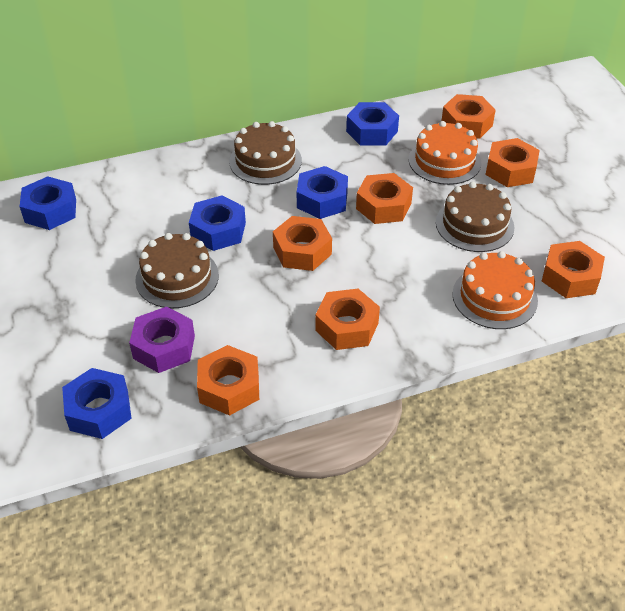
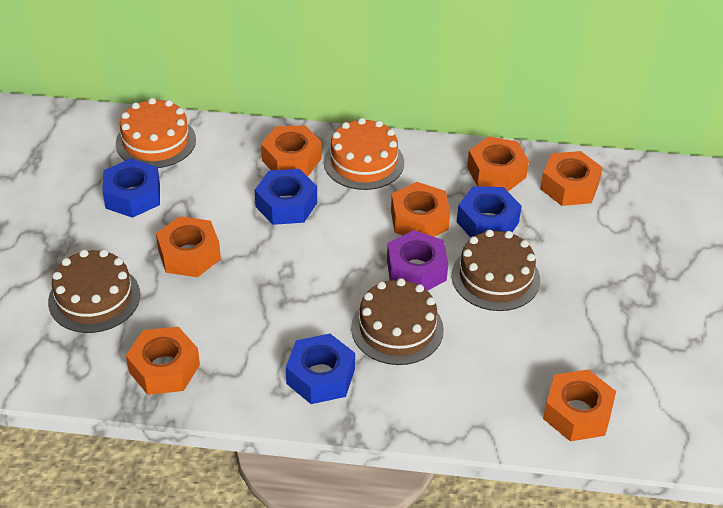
blue nut: [20,176,76,230] [62,368,132,439] [189,195,246,251] [297,166,348,219] [346,102,399,146] = 5 -> [102,159,160,218] [255,169,317,225] [286,334,355,404] [457,187,522,238] = 4

